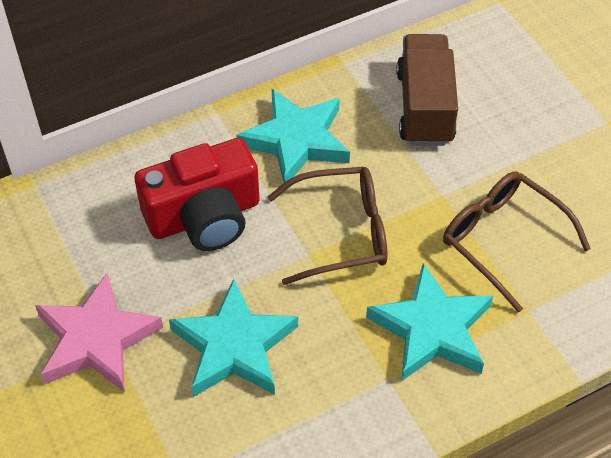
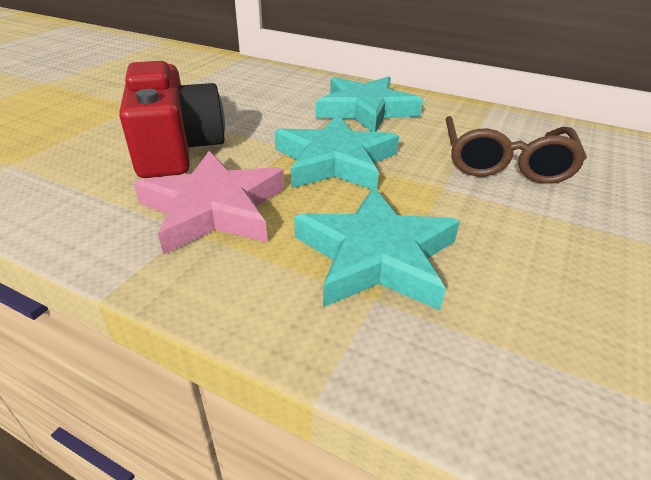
brown glasses: [268,167,388,285] [443,172,591,313] = 2 -> [446,116,587,184] = 1
brown truck: [396,34,458,146] = 1 -> none = 0

